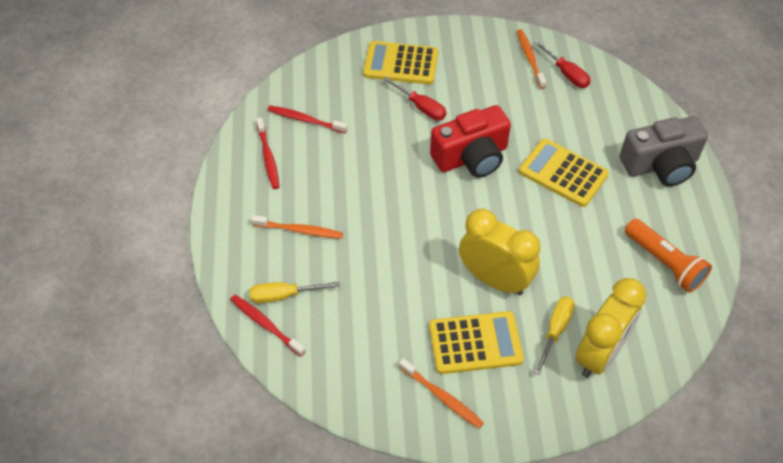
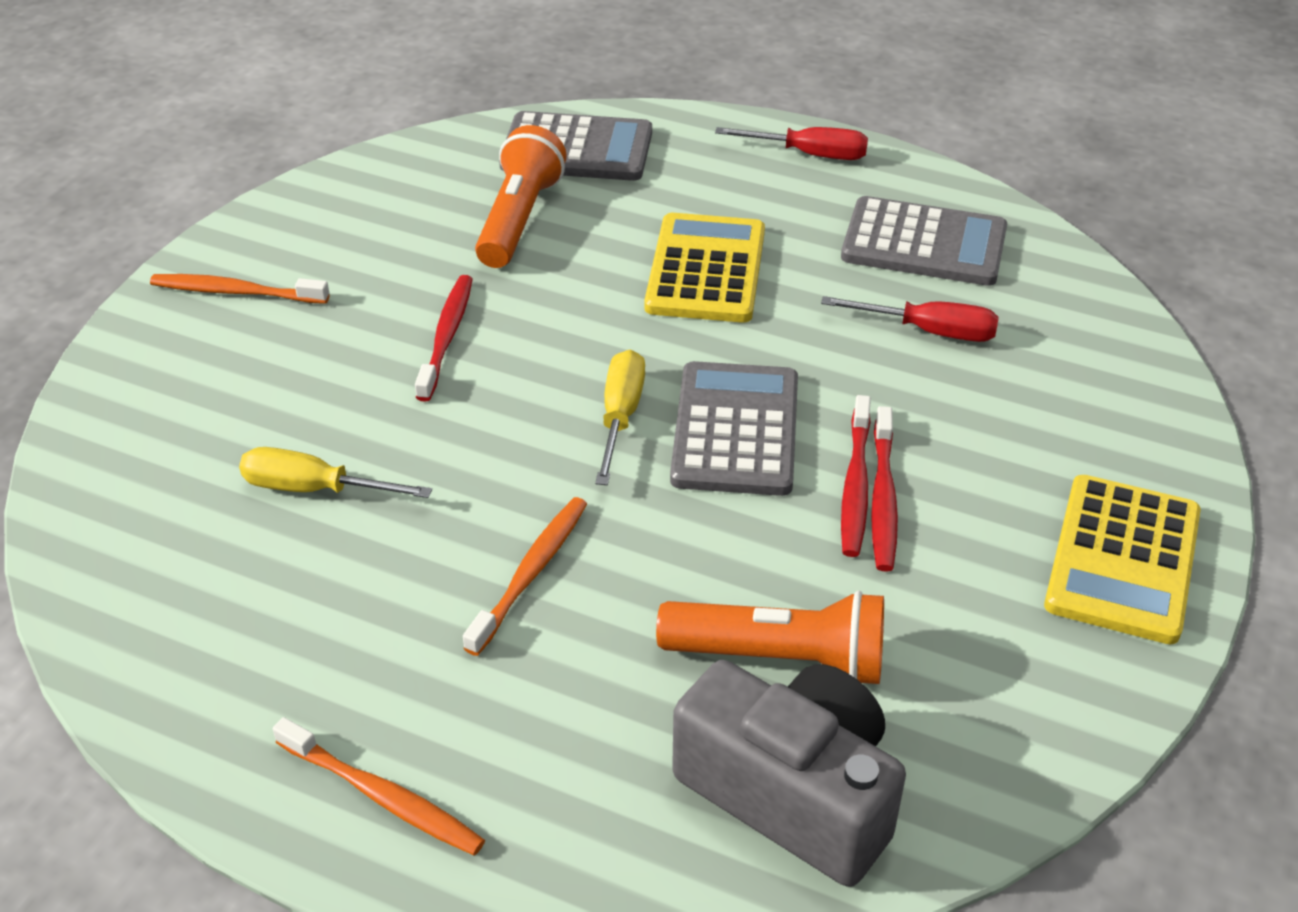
grey calculator: none = 0 -> [499,111,652,181] [670,361,798,496] [841,196,1007,286] = 3
orange flashlight: [625,219,712,293] = 1 -> [475,125,567,268] [656,591,884,684] = 2
red camera: [430,105,511,178] = 1 -> none = 0
yellow calculator: [363,41,438,85] [429,311,524,374] [519,139,609,207] = 3 -> [644,213,765,323] [1044,475,1201,644] = 2
yellow clock: [459,209,540,295] [575,278,646,378] = 2 -> none = 0

